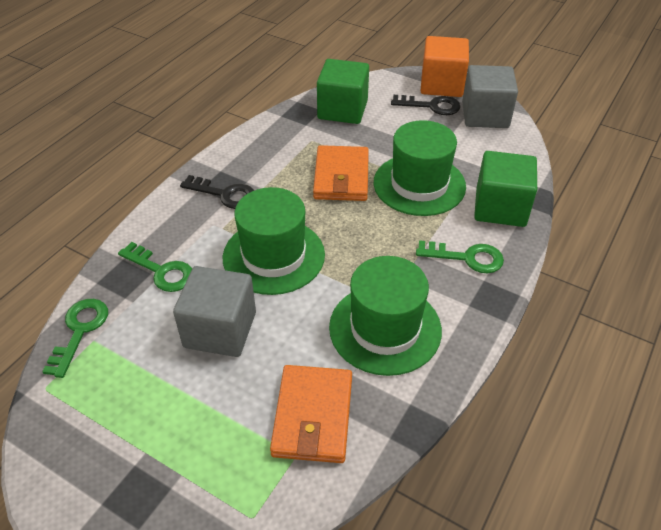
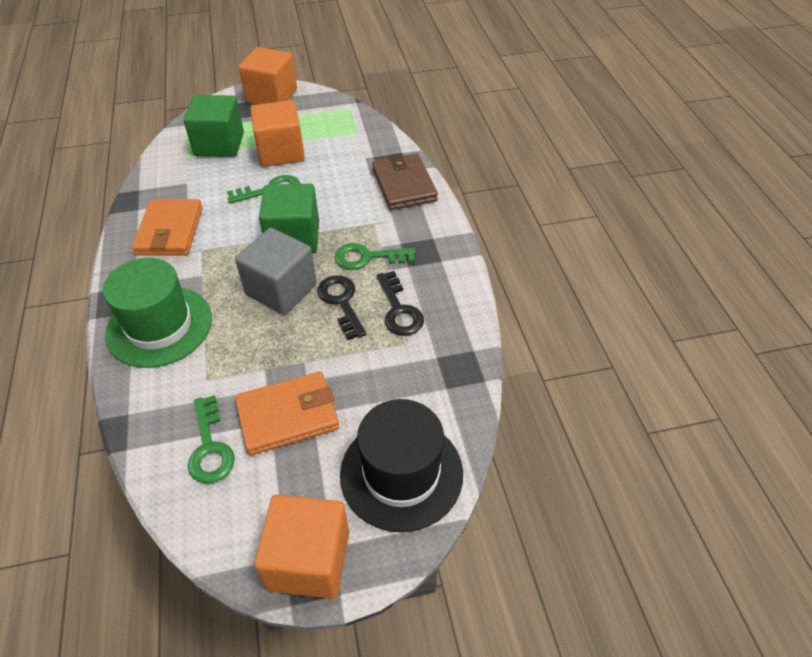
black hat: none = 0 -> [340,399,463,532] = 1
brown wallet: none = 0 -> [372,153,438,210] = 1
green hat: [223,187,325,295] [329,256,442,376] [374,120,466,216] = 3 -> [103,258,212,368] = 1
grey cube: [173,266,256,357] [462,65,518,128] = 2 -> [235,228,317,315] = 1
orange cube: [421,36,469,97] = 1 -> [239,47,297,105] [250,100,305,167] [254,494,349,599] = 3

